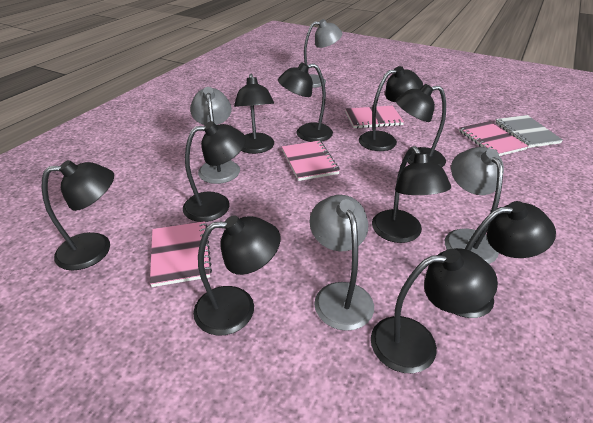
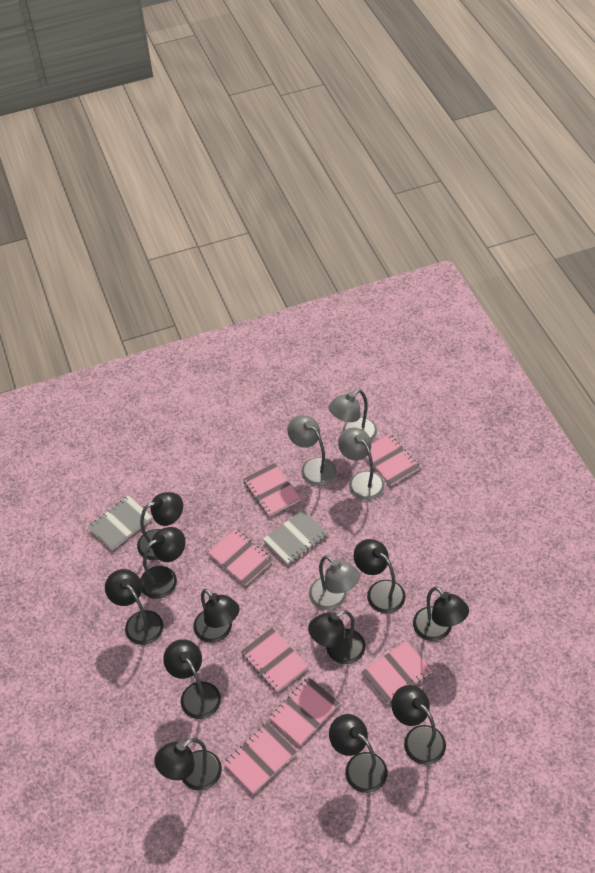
black lamp: [42,160,114,270] [183,121,246,222] [193,215,281,335] [234,74,274,154] [278,62,333,142] [359,66,423,151] [371,248,498,373] [372,146,451,243] [396,84,446,167] [453,201,556,318] = 10 -> [105,569,163,645] [137,492,183,560] [140,527,185,599] [154,738,222,791] [163,639,221,719] [193,589,240,643] [308,610,365,664] [329,714,388,793] [354,539,406,614] [391,685,446,765] [413,587,469,641] = 11
grey notebook: [495,115,563,148] = 1 -> [88,495,152,550] [263,509,328,565] = 2
pink notebook: [150,221,212,287] [282,140,340,181] [345,106,404,129] [459,121,528,156] = 4 -> [208,529,273,586] [223,723,297,794] [240,628,309,692] [243,463,301,517] [269,677,340,746] [361,641,432,704] [365,434,420,486] = 7

